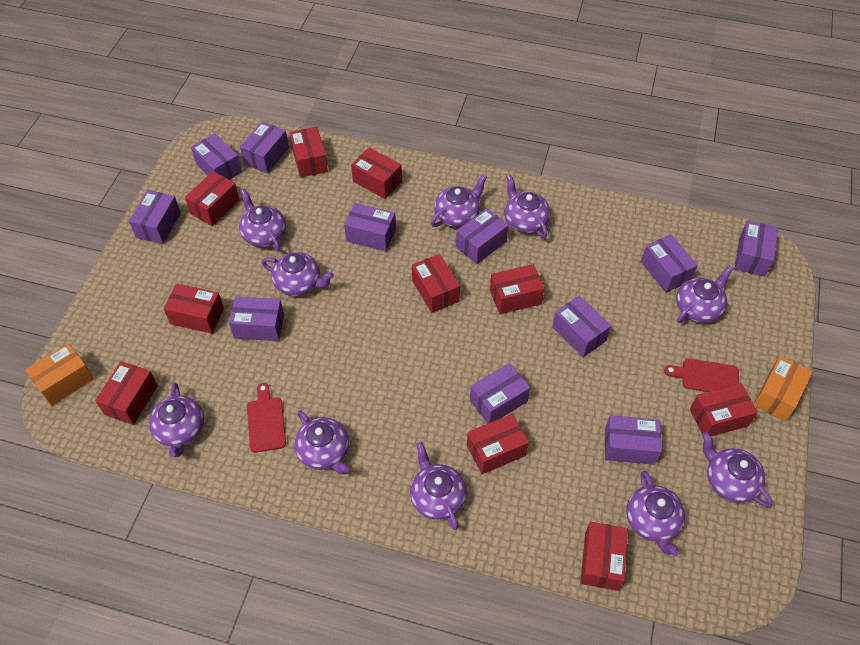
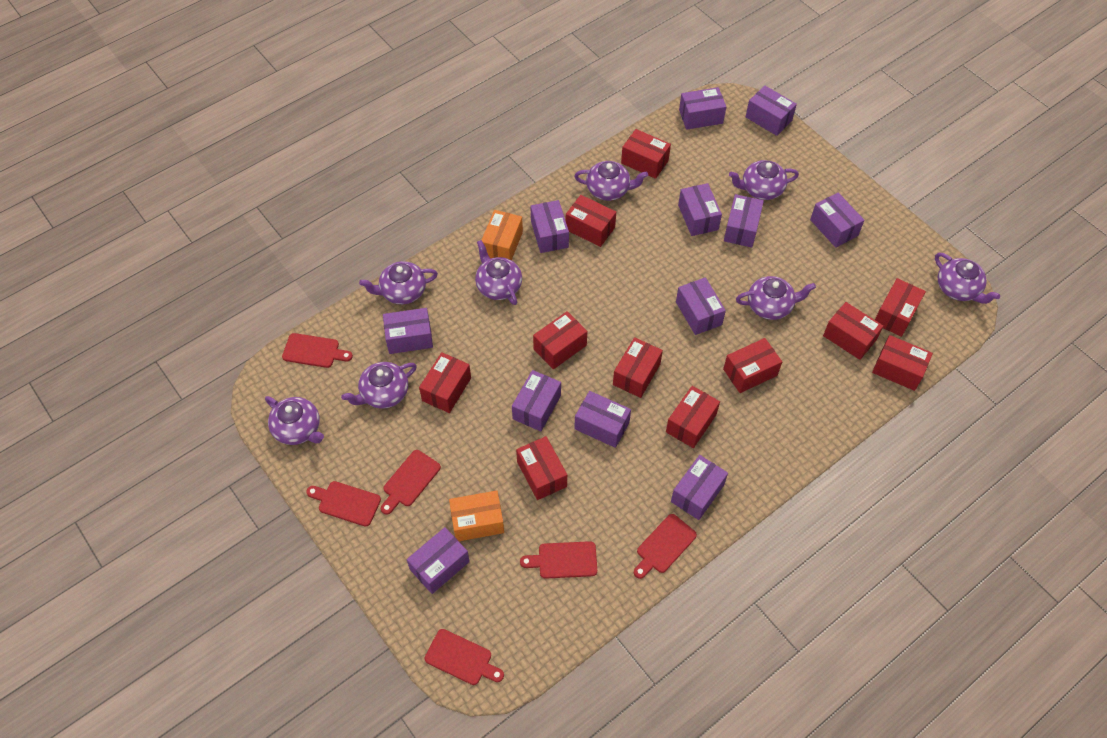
purple box: [129,190,181,244] [191,133,242,180] [229,296,284,341] [240,121,289,174] [344,203,396,251] [456,208,509,264] [470,363,530,423] [552,296,611,357] [605,415,662,465] [641,234,698,293] [735,221,778,276] = 11 -> [383,308,433,354] [407,527,470,594] [512,370,561,431] [530,200,569,253] [574,391,631,448] [671,455,728,520] [676,277,726,335] [678,183,722,236] [679,87,726,130] [724,194,764,248] [745,86,797,136] [810,193,865,248] = 12
purple teapot: [149,382,204,457] [239,189,286,251] [261,252,334,296] [294,410,349,474] [410,442,467,530] [431,174,487,227] [504,174,550,238] [626,471,685,556] [676,265,734,323] [702,432,773,507] = 10 -> [265,396,324,445] [341,362,417,409] [359,261,438,304] [475,240,522,305] [574,161,648,201] [729,160,799,200] [736,276,816,320] [935,253,1000,304] = 8
red box: [95,361,158,425] [163,283,224,334] [185,171,240,226] [289,127,328,178] [351,147,402,199] [412,254,460,313] [467,414,529,474] [490,264,545,314] [580,522,628,591] [690,383,758,436] = 10 -> [419,352,471,413] [516,436,567,500] [533,311,587,369] [566,195,616,247] [613,337,663,398] [621,129,671,179] [666,386,720,448] [723,338,782,393] [823,302,883,360] [872,335,933,391] [875,278,926,337] = 11
red cutting board: [247,383,286,453] [664,359,739,392] = 2 -> [282,333,353,368] [306,481,381,526] [381,450,441,515] [425,629,504,685] [520,541,597,579] [634,514,697,579] = 6

